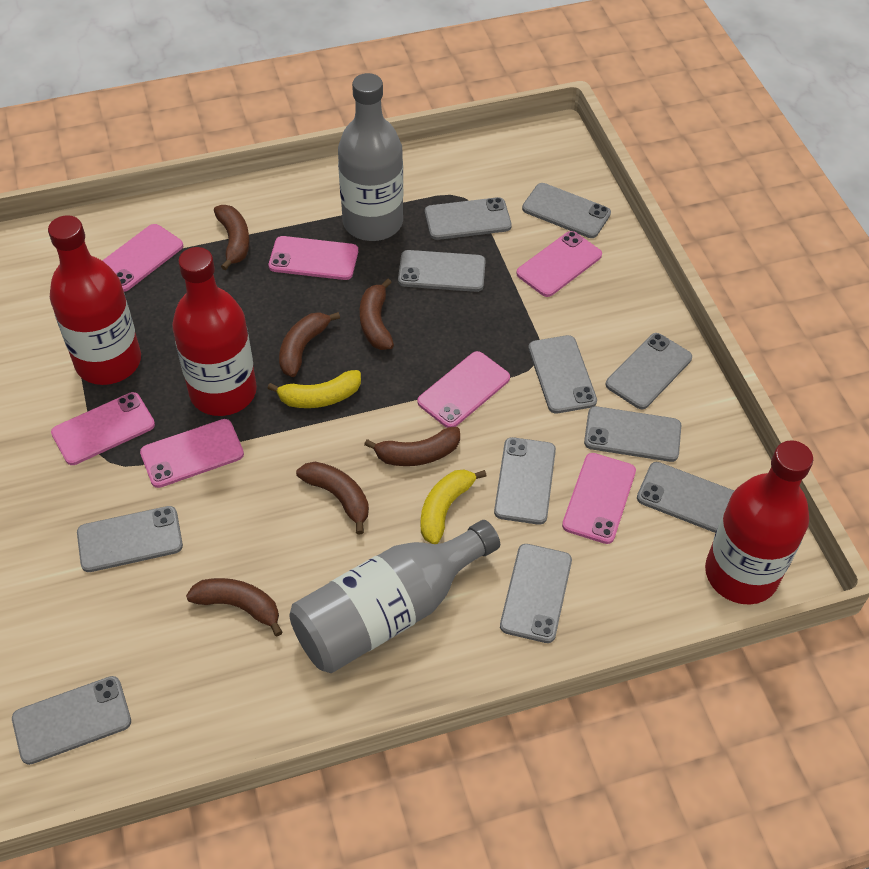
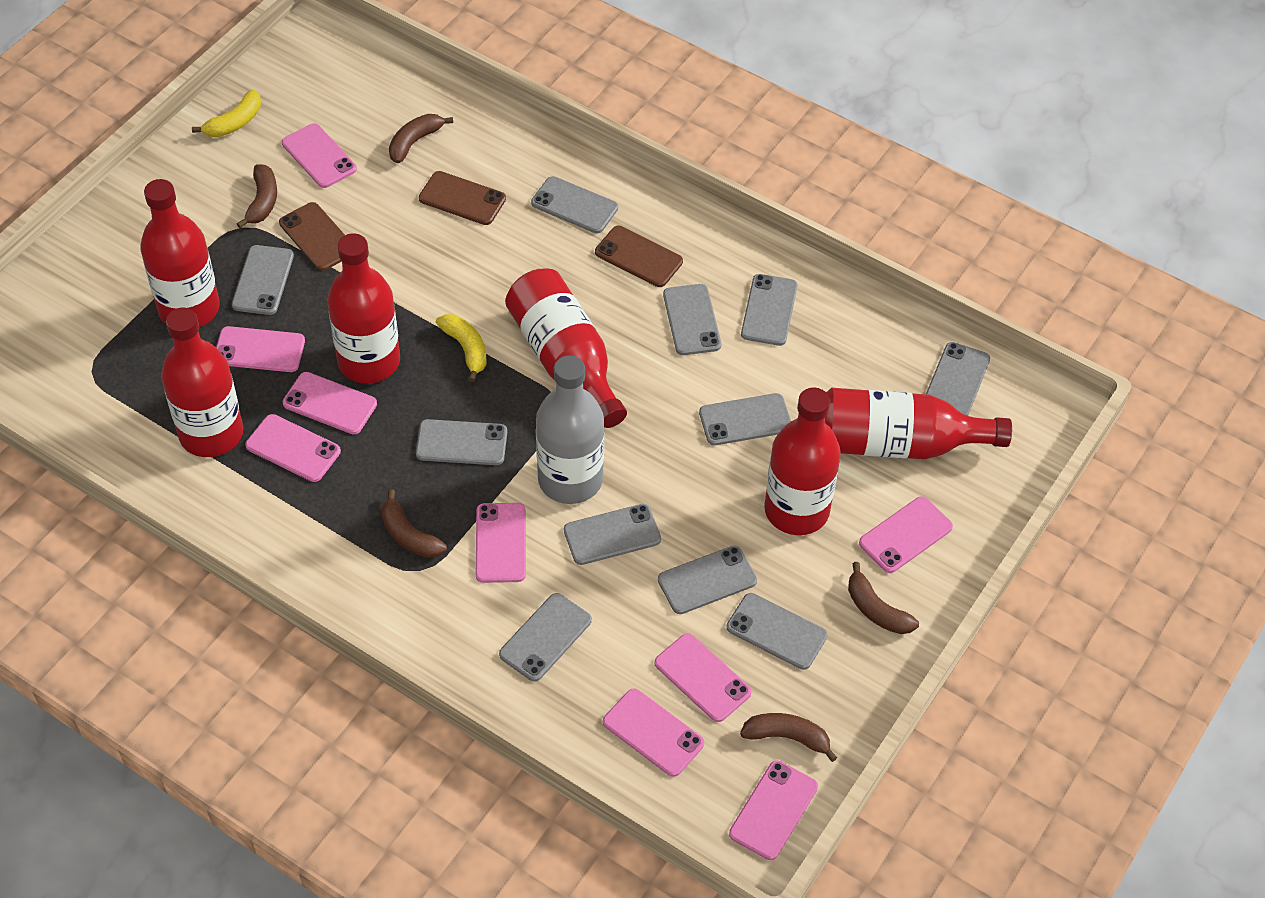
brown banana: [186,578,283,636] [214,205,250,271] [279,312,340,377] [296,462,369,534] [360,278,394,350] [364,427,460,466] = 6 -> [237,164,277,228] [381,490,447,558] [389,114,453,163] [740,713,837,762] [848,562,919,634] = 5
brown phone: none = 0 -> [279,202,345,271] [419,171,506,225] [595,226,683,287] = 3
grey bottle: [289,520,500,673] [338,73,403,241] = 2 -> [536,355,604,504] = 1
pink phone: [51,392,155,465] [102,224,183,292] [140,419,244,488] [269,236,358,280] [417,351,510,428] [516,231,602,297] [562,453,636,544] = 7 -> [216,326,305,372] [245,414,341,482] [282,123,357,188] [283,372,377,435] [476,503,526,583] [603,688,704,777] [654,633,752,722] [729,760,818,860] [859,496,953,573] = 9
red bottle: [48,215,141,385] [172,247,257,416] [705,440,813,605] = 3 -> [140,179,220,327] [161,308,243,457] [327,233,400,384] [505,269,627,428] [764,388,841,535] [825,388,1012,459] = 6

